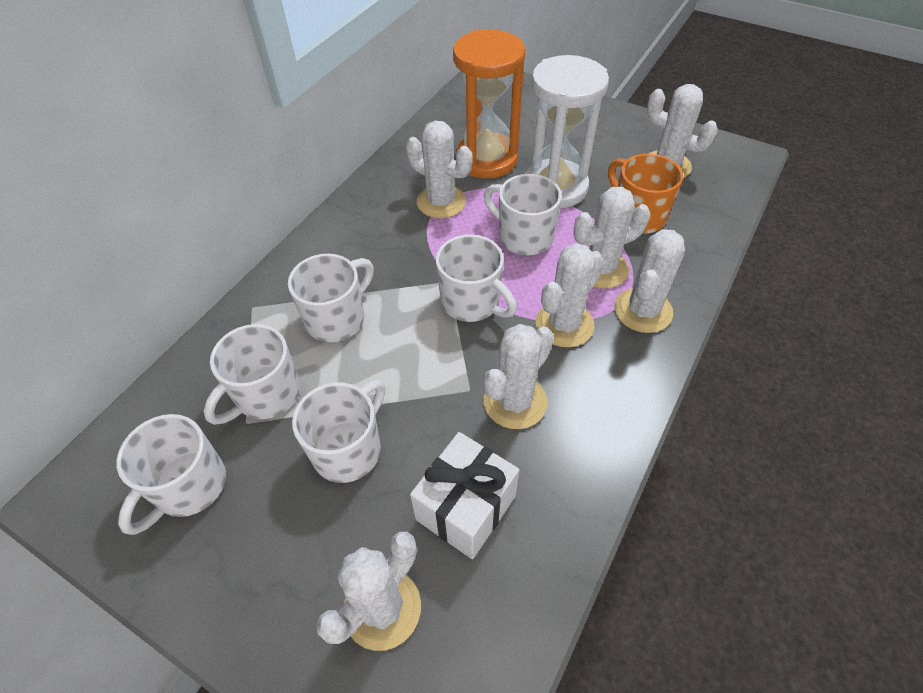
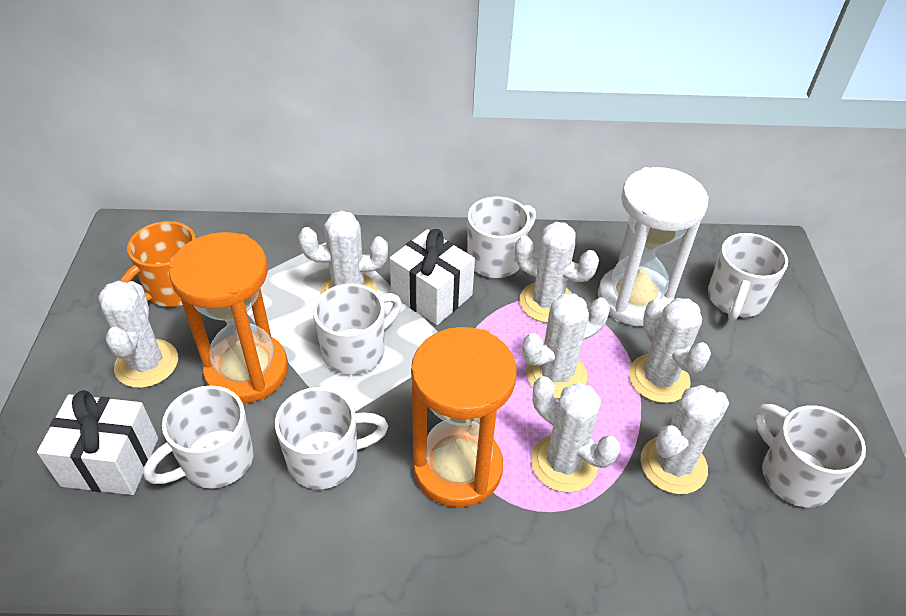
orange hourglass: [453,30,525,178] = 1 -> [169,232,288,404] [411,327,517,507] = 2
white gift: [410,432,519,559] = 1 -> [37,390,158,495] [389,229,475,325] = 2

